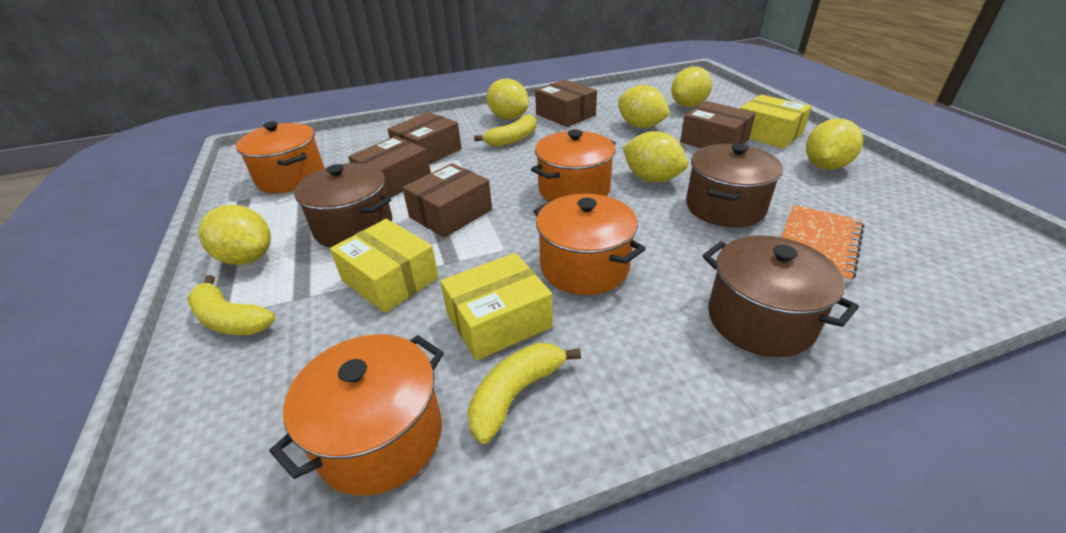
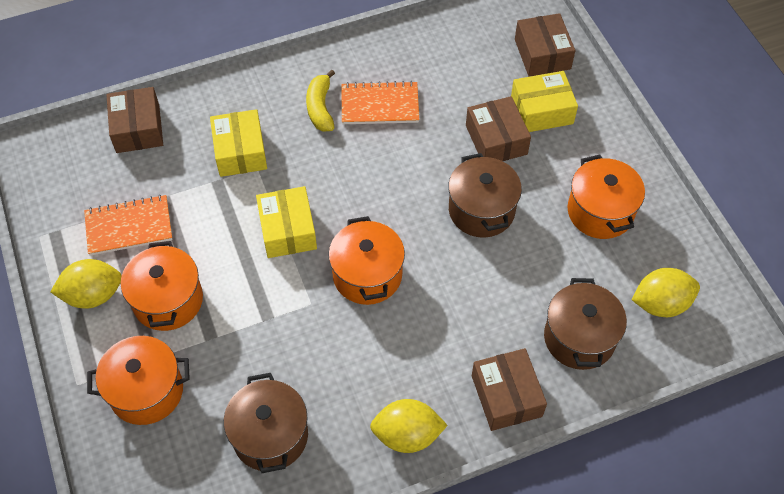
brown box: [348,136,431,198] [387,112,462,165] [402,163,492,238] [535,79,597,127] [680,101,756,148] = 5 -> [106,87,163,153] [466,96,531,161] [472,348,547,431] [515,13,575,77] = 4
orange notebook: [782,205,864,283] = 1 -> [84,195,172,256] [342,81,419,124] = 2
yellow banana: [187,275,275,335] [467,343,581,444] [474,114,537,147] = 3 -> [306,70,335,132] = 1
yellow lemon: [198,205,271,265] [486,78,529,120] [618,85,670,128] [623,131,688,182] [671,67,712,107] [806,118,863,170] = 6 -> [50,259,122,309] [370,399,448,453] [632,268,700,317] = 3

